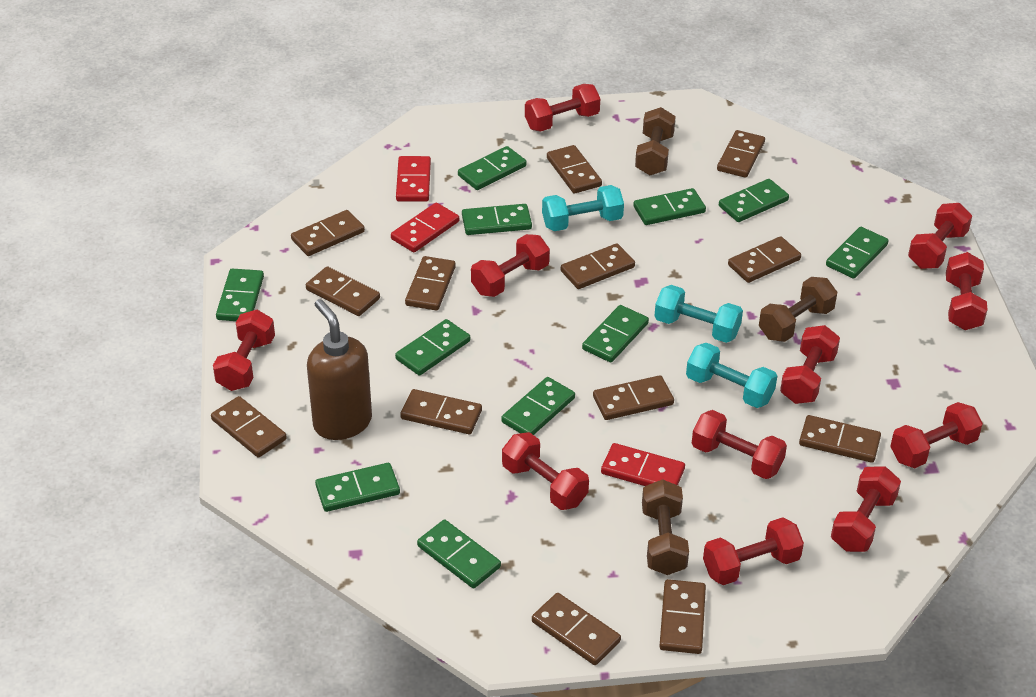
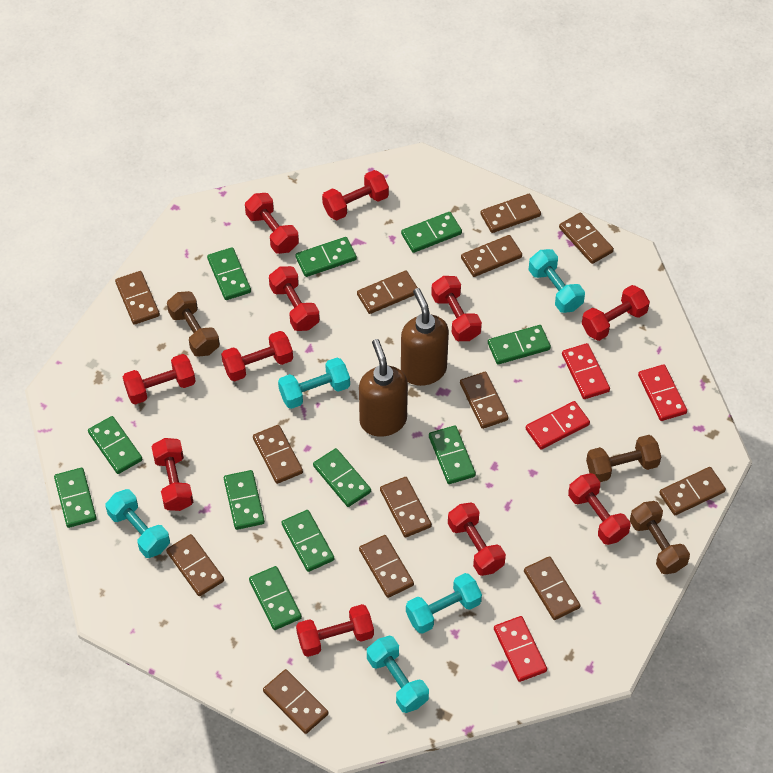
brown soap dispenser: [307,299,372,440] = 1 -> [359,339,408,437] [401,288,449,386] = 2
red domino: [391,203,459,252] [396,156,431,202] [601,443,685,486] = 3 -> [494,616,547,682] [526,401,590,450] [562,343,610,399] [638,364,687,421] = 4
turquoise dumbbell: [542,185,624,231] [654,285,743,343] [686,343,777,408] = 3 -> [106,489,170,558] [278,358,350,409] [367,636,429,713] [406,573,482,634] [529,249,585,313] = 5

